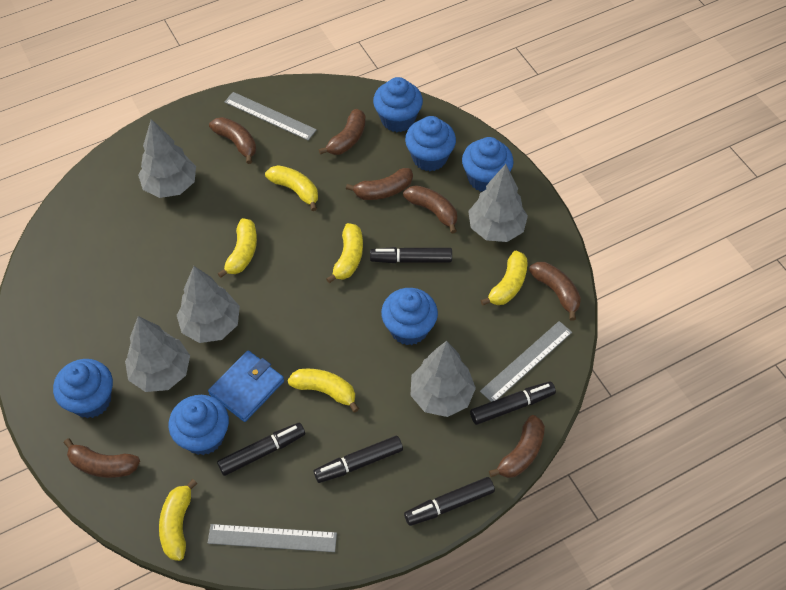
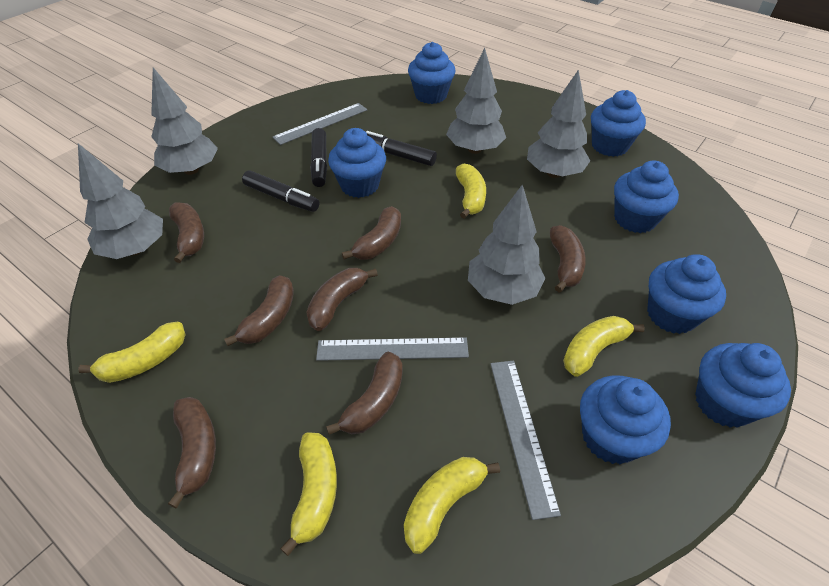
black marker: [217,423,305,476] [314,436,403,483] [370,247,452,263] [404,477,495,526] [470,381,556,425] = 5 -> [242,171,319,212] [310,128,327,187] [366,131,437,166] = 3
blue cupcake: [53,359,113,418] [169,395,229,455] [373,77,423,132] [381,288,438,345] [405,116,456,171] [462,137,514,192] = 6 -> [328,128,386,198] [408,42,455,104] [580,375,671,464] [591,90,646,157] [614,160,679,233] [647,254,726,334] [695,343,791,428] = 7
blue wallet: [208,351,284,422] = 1 -> none = 0
yellow banana: [159,479,197,561] [217,218,257,278] [265,165,318,211] [287,369,359,412] [326,223,363,283] [481,251,527,306] = 6 -> [78,322,186,383] [280,432,337,556] [404,457,500,554] [456,164,486,219] [563,316,645,377] = 5

